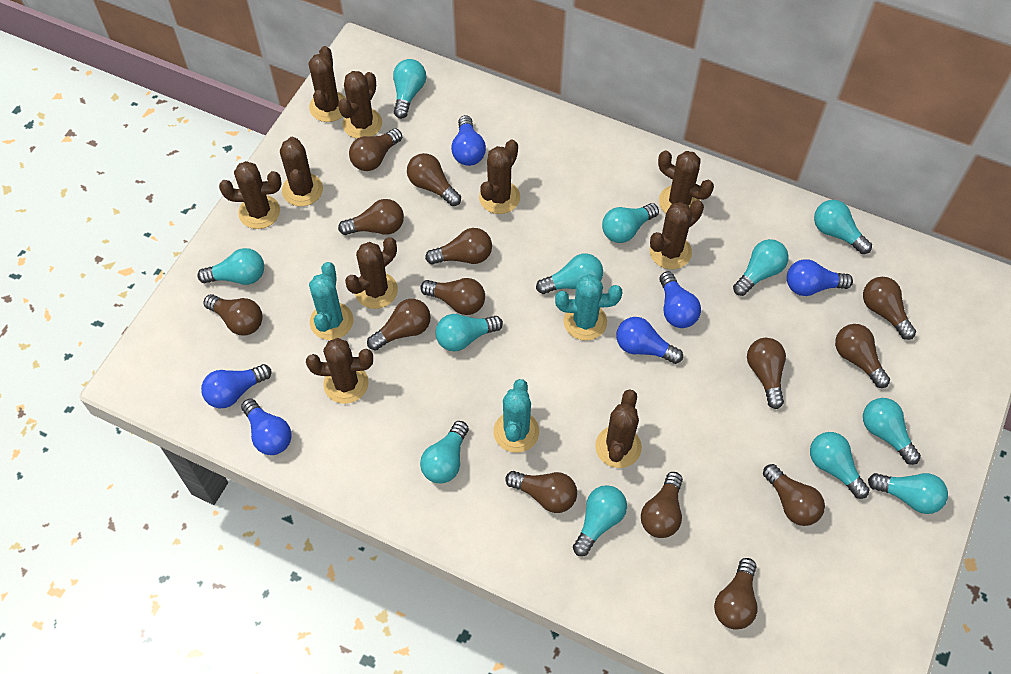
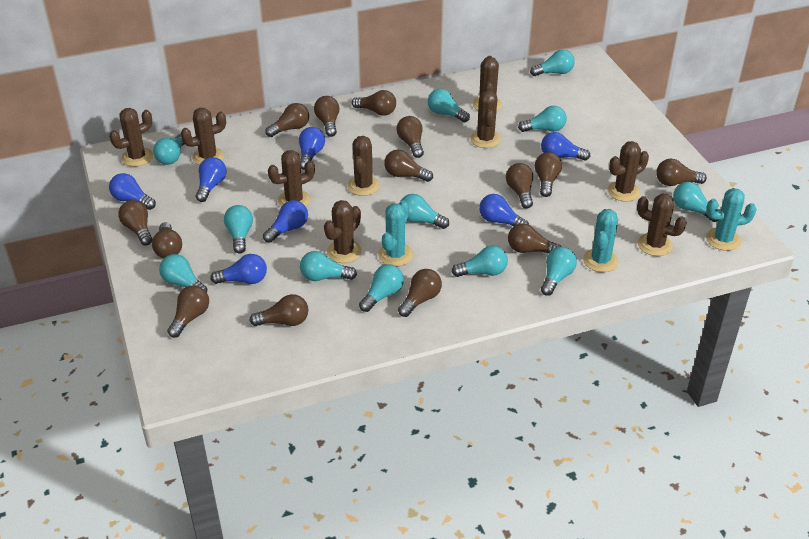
blue light bulb: [201,364,271,408] [241,398,292,455] [451,115,486,166] [616,317,683,364] [659,271,701,328] [787,259,853,296] = 6 -> [109,173,156,210] [196,157,226,202] [210,254,267,284] [263,200,308,243] [299,127,325,170] [479,194,529,226] [541,132,590,161] = 7
brown cactus: [219,161,281,229] [280,137,323,207] [306,338,373,404] [309,46,346,122] [338,71,382,139] [345,237,398,309] [479,139,520,214] [595,389,642,468] [650,200,704,269] [658,150,714,213] = 10 -> [109,108,153,167] [181,108,226,165] [268,150,315,207] [324,200,362,263] [347,136,380,196] [470,90,501,148] [473,56,502,111] [607,141,649,202] [637,194,687,256] = 9

